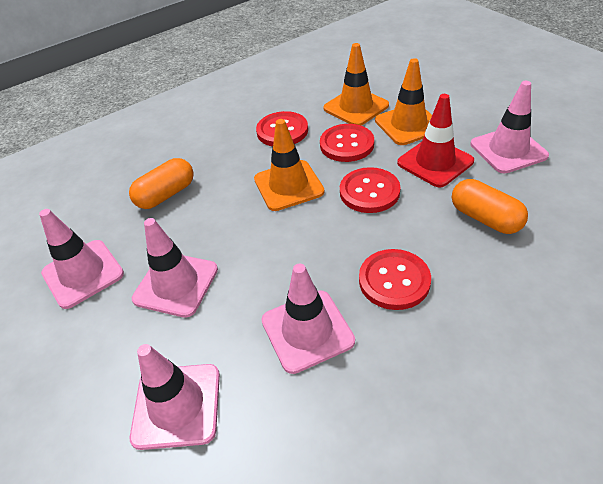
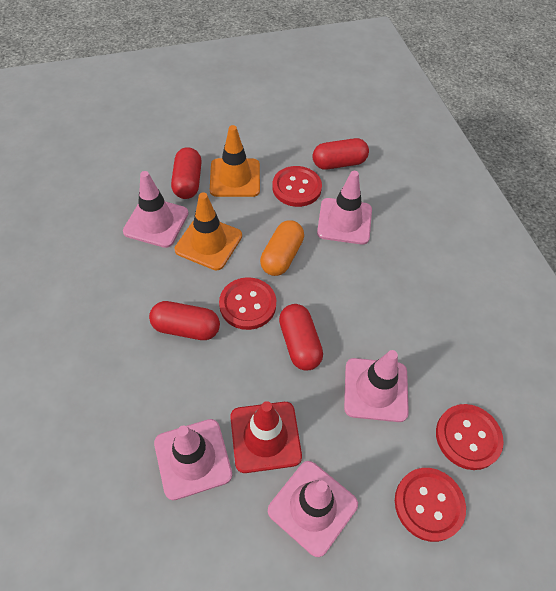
orange capsule: [129,158,194,209] [452,179,528,234] = 2 -> [260,220,304,276] = 1
orange traffic cone: [254,119,325,211] [324,43,389,126] [375,58,432,145] = 3 -> [175,193,242,270] [210,125,260,197] = 2
red capsule: none = 0 -> [149,301,220,340] [171,147,202,199] [279,304,323,370] [313,138,369,169] = 4

